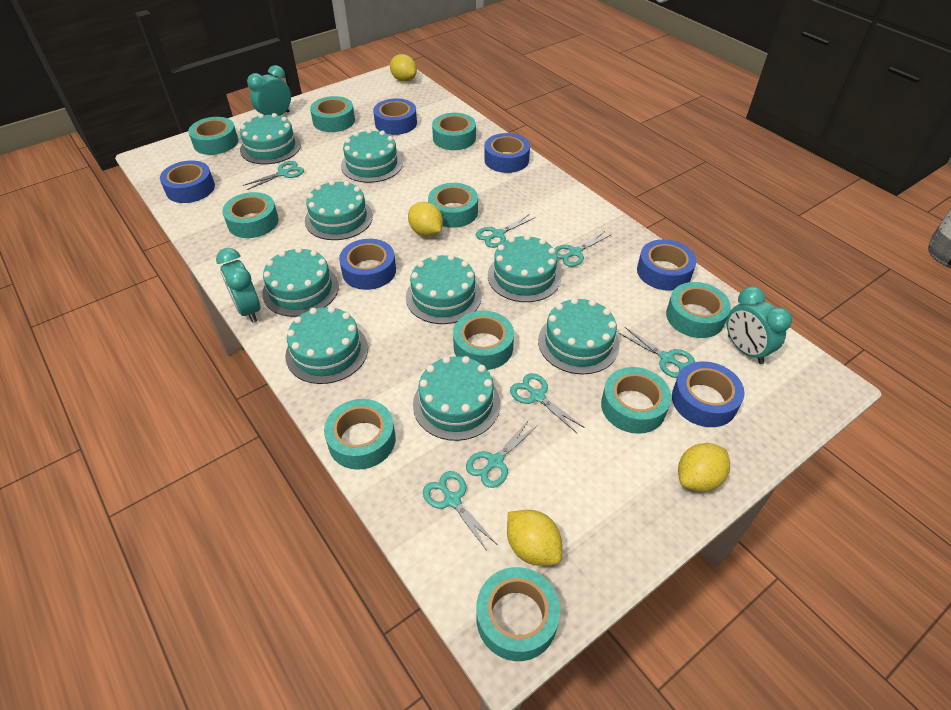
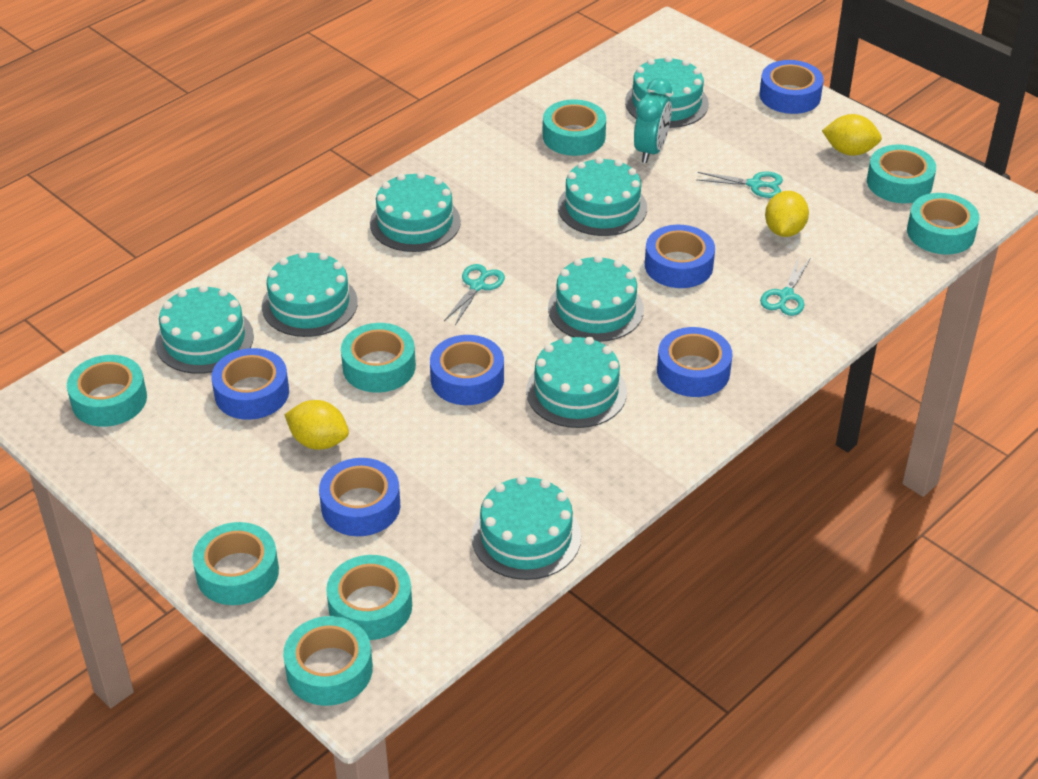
turquoise cake: [240,113,301,164] [262,247,339,317] [285,306,368,384] [305,180,373,240] [341,129,403,183] [406,254,482,324] [413,356,500,441] [488,234,561,302] [538,298,619,374] = 9 -> [155,285,254,374] [262,251,358,337] [370,172,461,252] [472,476,581,580] [526,336,627,428] [548,255,644,342] [558,157,647,236] [625,56,709,128] = 8
turquoise clock: [216,248,260,323] [247,65,291,116] [727,286,792,364] = 3 -> [634,78,672,163] = 1
turquoise scissors: [243,161,304,190] [423,471,498,552] [466,420,538,488] [476,214,535,248] [510,373,585,433] [554,231,612,267] [619,327,695,378] = 7 -> [444,264,505,325] [696,172,783,198] [760,257,810,316] = 3
turquoise tape: [188,117,238,155] [222,192,279,238] [310,96,355,132] [324,399,396,470] [428,183,478,228] [432,113,476,150] [453,311,514,370] [476,567,560,661] [601,367,671,434] [666,282,731,338] = 10 -> [67,355,147,427] [192,522,279,605] [283,616,373,706] [326,555,412,640] [341,323,416,393] [543,99,606,156] [867,145,936,203] [907,193,980,255] = 8
yellow lemon: [390,54,417,82] [408,202,443,237] [507,510,562,566] [678,443,730,492] = 4 -> [284,400,349,450] [765,191,809,237] [822,114,882,156] = 3

